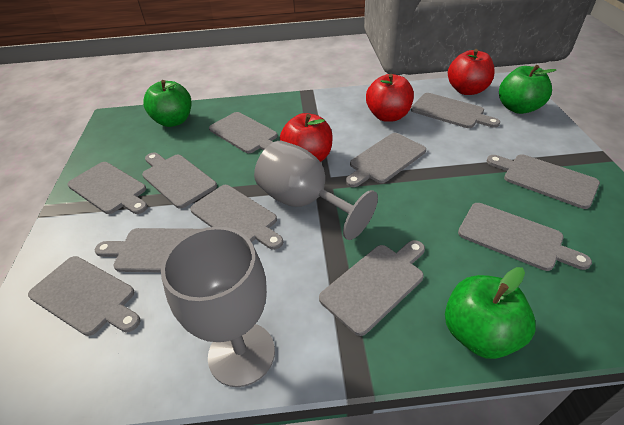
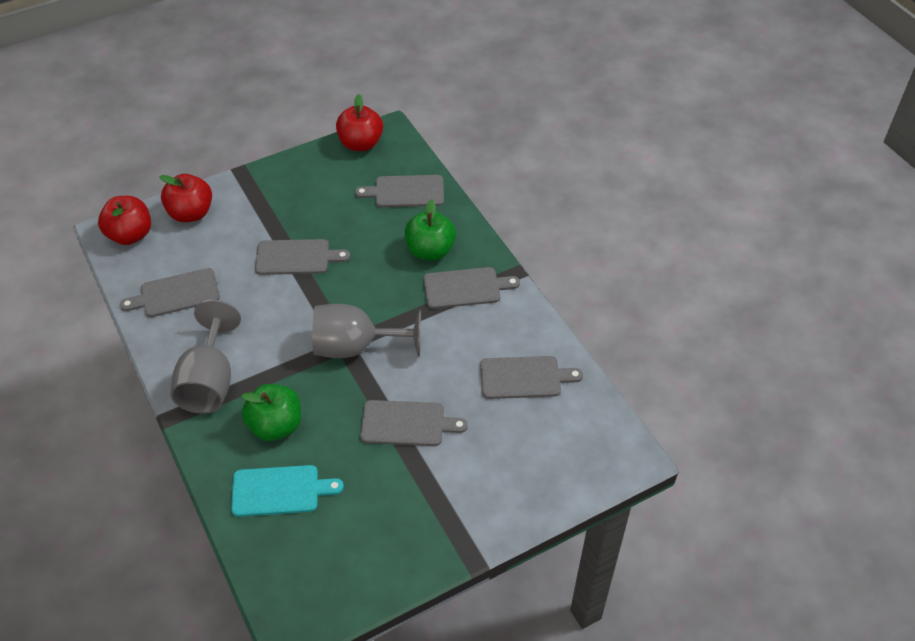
green apple: [143,80,191,127] [445,267,536,359] [499,65,556,114] = 3 -> [242,384,301,441] [405,199,456,260] = 2
grey cutting board: [28,256,141,336] [67,162,148,214] [95,228,200,272] [142,152,217,209] [190,185,283,250] [209,112,278,153] [319,240,425,336] [346,133,426,187] [411,93,500,128] [458,203,592,271] [487,154,600,209] = 11 -> [120,268,220,317] [255,239,350,275] [355,175,444,207] [360,400,468,446] [424,267,520,309] [480,356,583,399] = 6
turquoise cutting board: none = 0 -> [231,465,344,517] = 1

